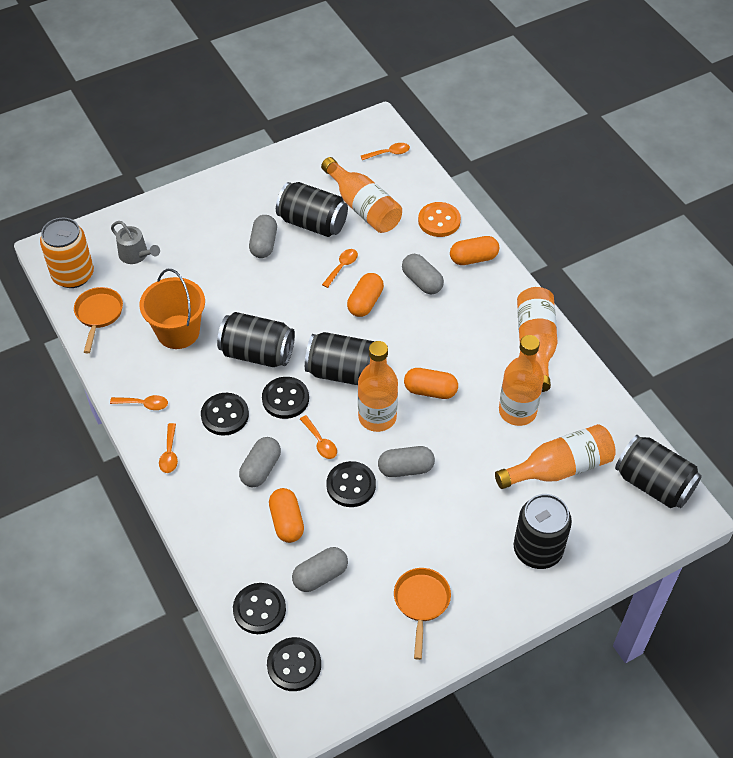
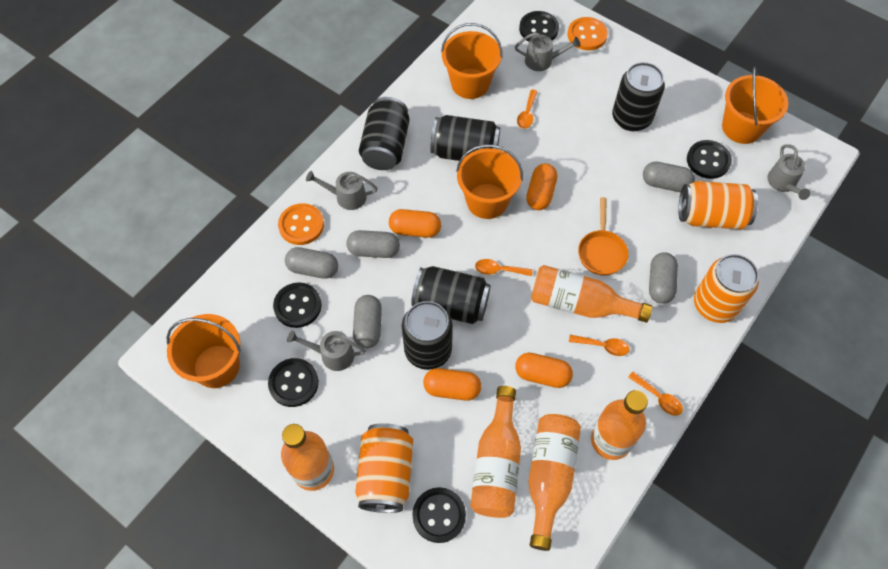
grey watering can: [111,221,160,264] = 1 -> [287,330,366,371] [306,171,378,210] [515,32,581,71] [767,144,810,200] = 4
orange bucket: [139,269,205,349] = 1 -> [166,314,241,388] [441,23,503,99] [456,144,523,219] [722,66,788,144] = 4
orange button: [418,202,461,237] = 1 -> [278,203,324,245] [568,17,608,50] = 2
orange can: [40,218,94,288] = 1 -> [355,423,413,513] [678,181,758,229] [694,254,759,323] = 3
orange pan: [74,287,123,353] [394,568,451,660] = 2 -> [578,197,629,276] = 1
orange spoon: [110,395,168,410] [159,423,178,473] [300,415,337,459] [322,249,358,288] [361,143,410,160] = 5 -> [475,259,533,276] [517,89,538,129] [569,335,630,356] [628,372,683,416] = 4

